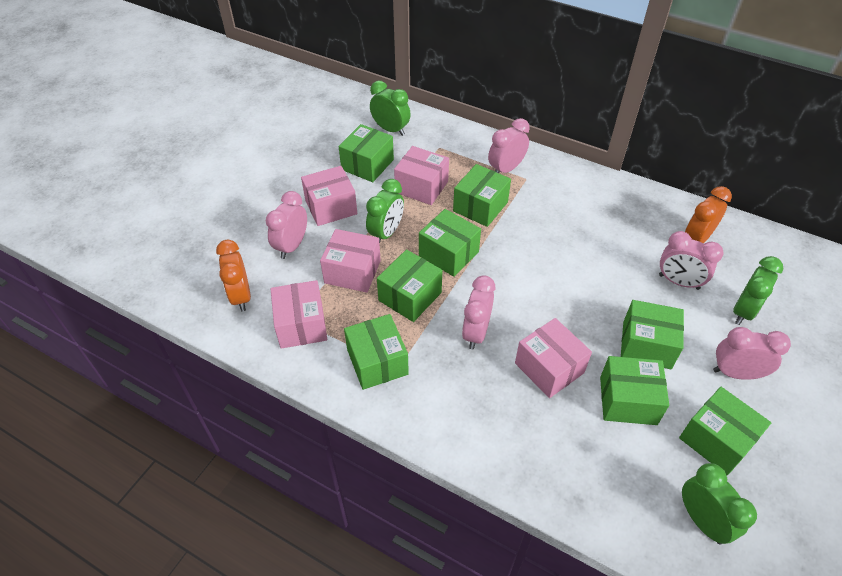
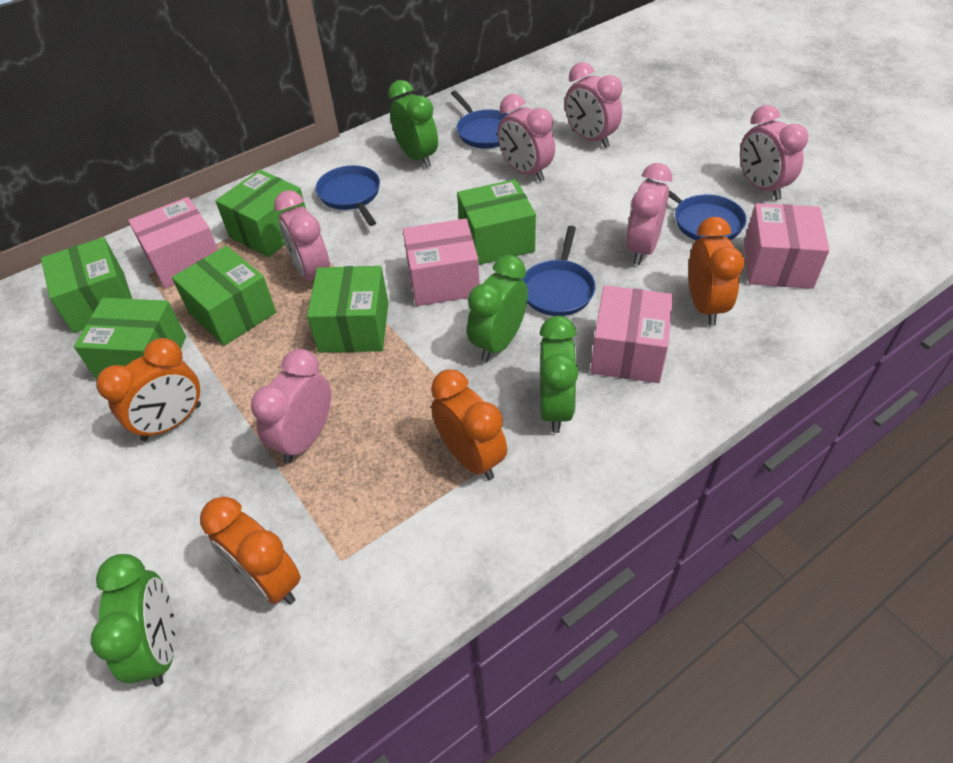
blue pan: none = 0 -> [316,165,380,226] [451,91,507,149] [522,226,596,316] [645,178,747,240] = 4
green box: [339,124,394,182] [344,314,409,390] [377,249,442,322] [419,209,481,277] [453,164,511,227] [600,356,669,425] [621,300,684,369] [679,387,771,475] = 8 -> [41,237,132,333] [74,298,186,381] [172,246,276,346] [215,170,306,257] [307,266,388,353] [457,179,536,265] = 6
orange clock: [216,240,251,311] [685,186,732,243] = 2 -> [96,338,201,441] [200,497,301,605] [431,369,507,480] [688,217,745,326] = 4
pink box: [271,280,327,349] [301,166,357,226] [320,229,381,293] [394,146,449,205] [515,318,592,398] = 5 -> [128,197,218,288] [403,218,480,306] [590,285,673,383] [744,203,830,289] = 4
pink clock: [266,191,307,259] [462,275,495,349] [488,118,530,173] [659,231,724,290] [713,327,791,380] = 5 -> [251,349,331,464] [274,190,330,280] [497,94,555,182] [565,62,622,148] [626,163,672,265] [740,105,808,200] = 6

